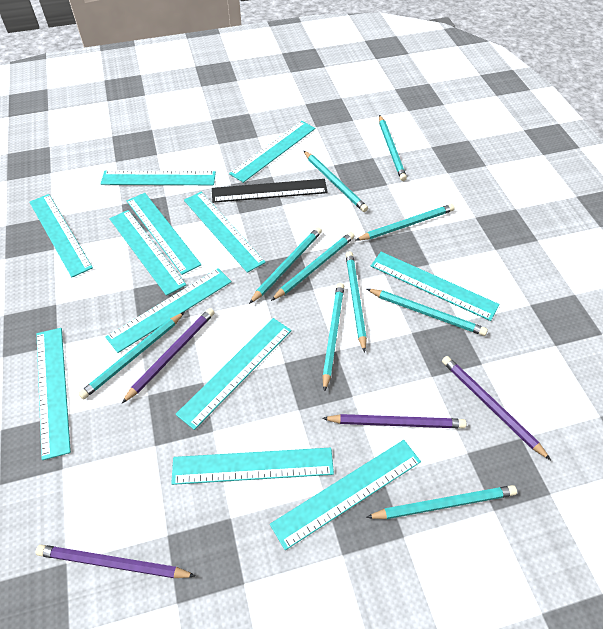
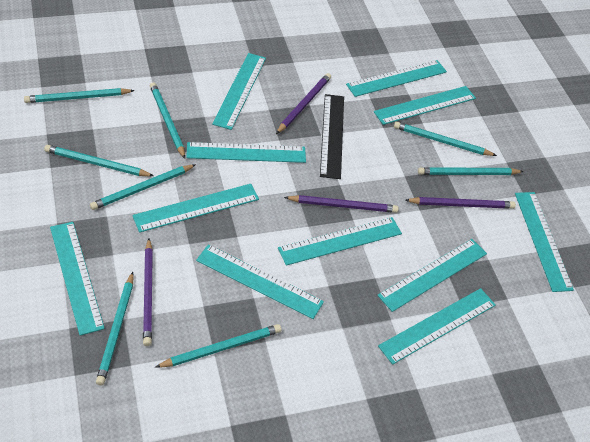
turquoise pencil: [78,312,184,399] [249,227,322,304] [271,232,355,301] [304,151,368,212] [322,283,344,392] [346,251,367,353] [355,204,455,241] [366,485,517,519] [367,289,488,336] [379,115,407,181] = 10 -> [24,88,135,103] [44,145,154,176] [90,164,196,210] [96,272,134,385] [150,82,185,159] [155,324,281,368] [394,122,497,156] [418,167,524,175] = 8
turquoise ruler: [29,194,93,277] [36,328,71,460] [100,171,216,185] [105,268,232,353] [109,210,186,296] [127,193,201,275] [171,447,334,485] [175,318,292,430] [184,192,266,273] [229,121,315,183] [270,440,421,550] [371,252,500,321] = 12 -> [50,222,105,336] [132,184,259,233] [186,142,306,163] [196,244,324,319] [212,53,266,130] [278,217,402,266] [346,60,447,97] [374,86,476,125] [377,239,487,312] [378,288,496,365] [515,192,574,292] = 11

